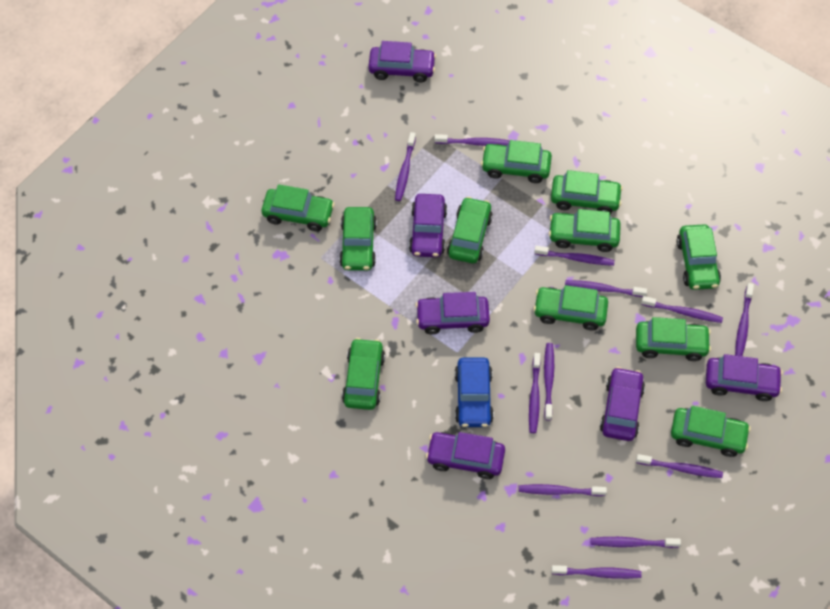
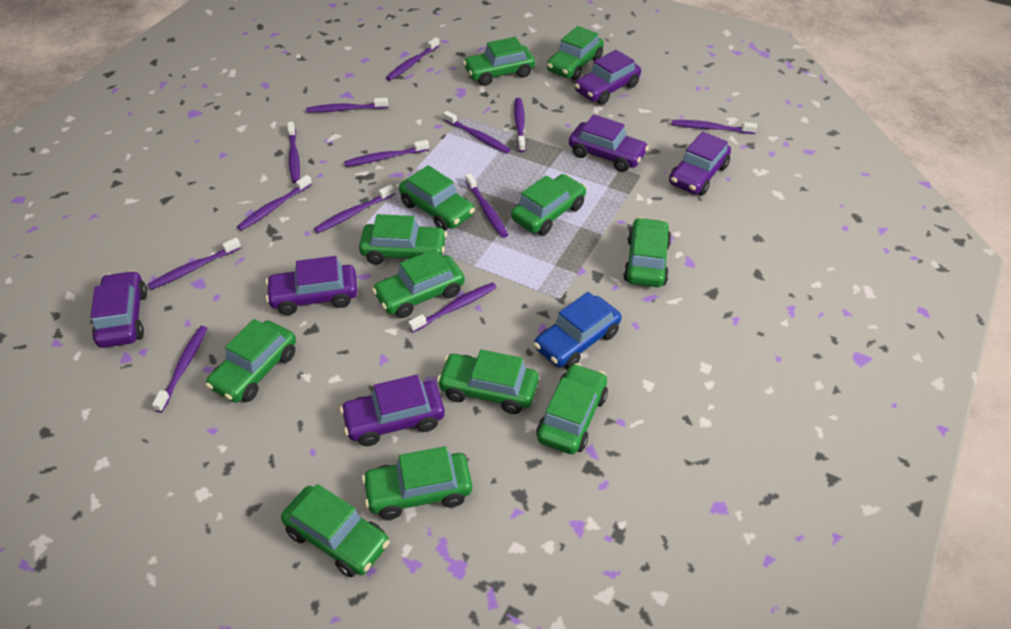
green car: [262,184,335,231] [339,207,377,271] [342,338,385,410] [447,197,493,263] [481,140,552,183] [533,285,608,331] [549,209,621,252] [551,170,623,214] [636,317,711,361] [671,406,751,457] [676,224,721,290] = 11 -> [206,319,296,403] [281,484,389,577] [359,214,447,265] [362,446,472,520] [372,249,465,318] [399,165,475,231] [437,349,539,414] [463,37,535,86] [511,174,586,235] [536,363,608,454] [547,26,604,80] [623,217,671,287] = 12
purple toothbrush: [395,132,416,201] [435,134,510,146] [518,484,607,496] [529,353,540,433] [534,246,615,266] [544,343,554,421] [551,565,642,579] [565,280,647,297] [591,537,681,548] [636,454,723,478] [641,296,723,323] [735,283,754,356] = 12 -> [148,238,241,290] [152,326,207,413] [237,175,312,231] [287,122,300,183] [306,98,388,113] [314,184,395,233] [344,140,429,167] [386,37,440,81] [408,282,497,332] [443,111,510,154] [465,173,508,238] [514,98,526,152] [671,120,757,134] = 13

